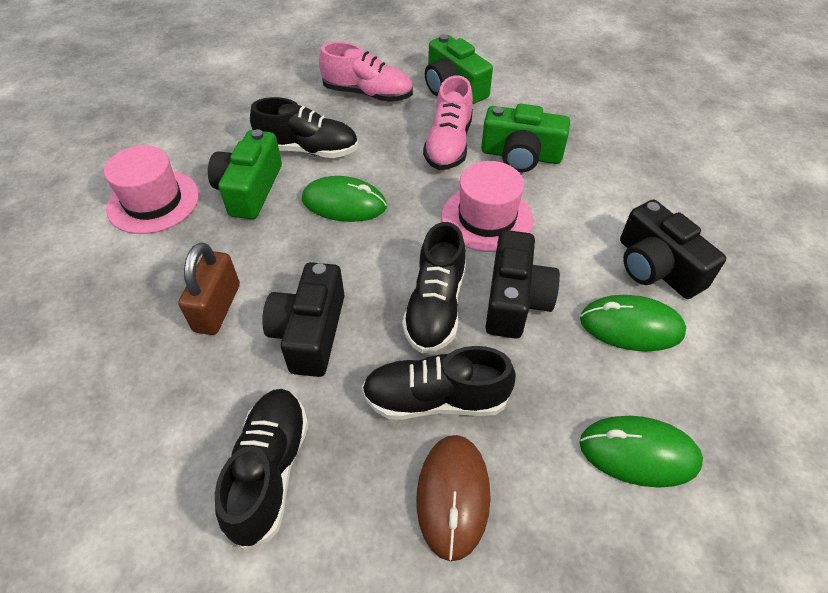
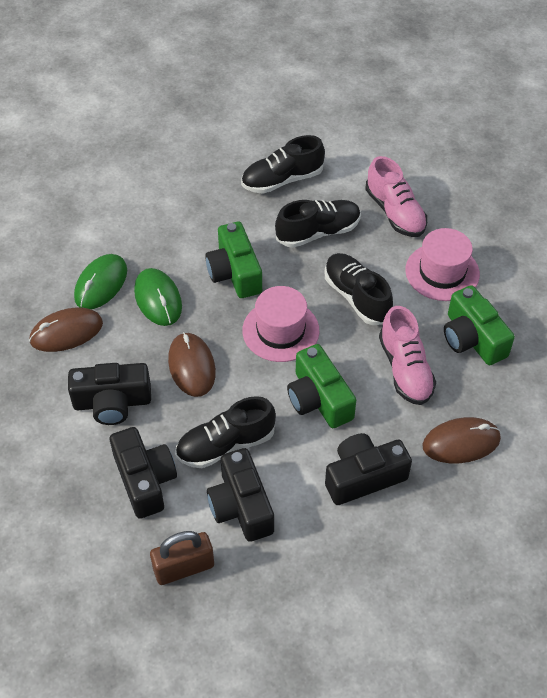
black camera: [262,262,345,377] [485,230,560,339] [620,200,726,299] = 3 -> [68,363,151,425] [110,427,177,519] [207,448,274,542] [325,433,412,505] = 4
brown mouse: [417,435,491,561] = 1 -> [29,307,103,352] [168,332,216,397] [422,417,501,463] = 3
green mouse: [302,176,387,222] [579,416,703,488] [580,295,686,351] = 3 -> [74,254,127,309] [134,268,182,326] = 2

